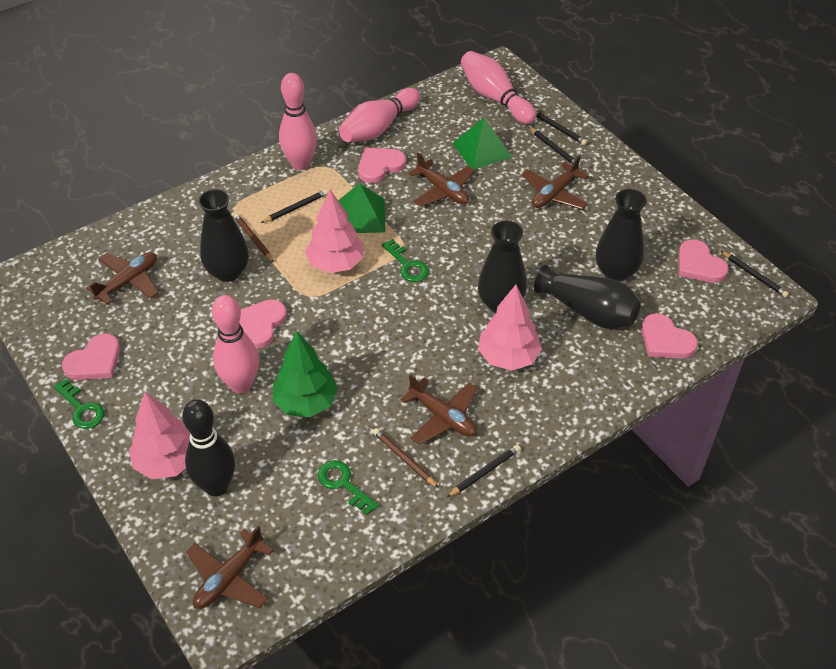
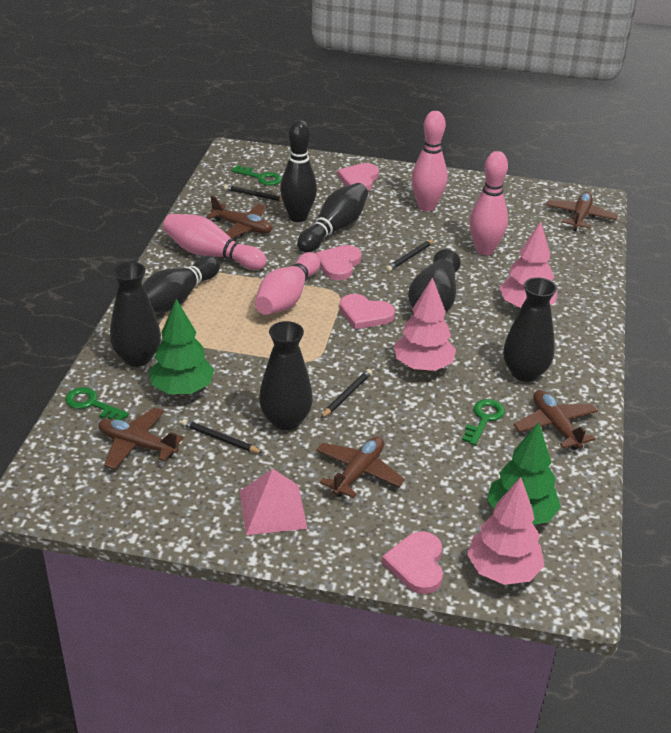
black bowling pin: [182,399,235,496] = 1 -> [143,256,220,313] [280,120,317,222] [297,183,368,253] = 3
black pencil: [261,189,328,223] [447,445,520,497] [529,127,580,167] [536,111,587,145] [721,251,789,298] = 5 -> [181,419,262,453] [224,185,283,202] [321,369,372,418] [386,239,435,272] = 4
brown pencil: [234,213,274,262] [373,428,439,488] = 2 -> none = 0
green pyramid: [338,183,385,233] [452,118,512,170] = 2 -> none = 0
green tree: [273,331,338,417] = 1 -> [149,299,214,394] [487,422,561,525] = 2
pink heart: [62,333,120,380] [239,299,287,349] [358,148,406,183] [641,313,698,359] [679,240,729,283] = 5 -> [315,245,362,280] [337,163,379,191] [340,294,395,329] [382,531,443,594] = 4
pink pyramid: none = 0 -> [240,469,307,535] = 1

